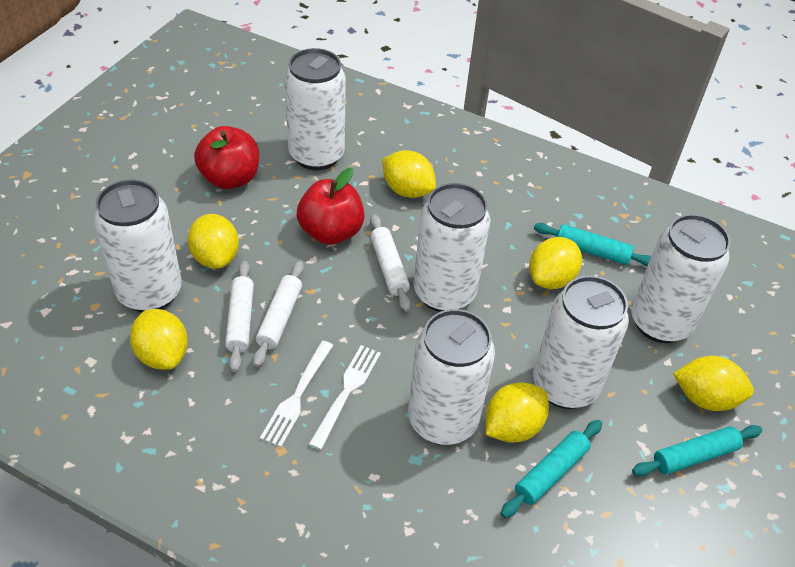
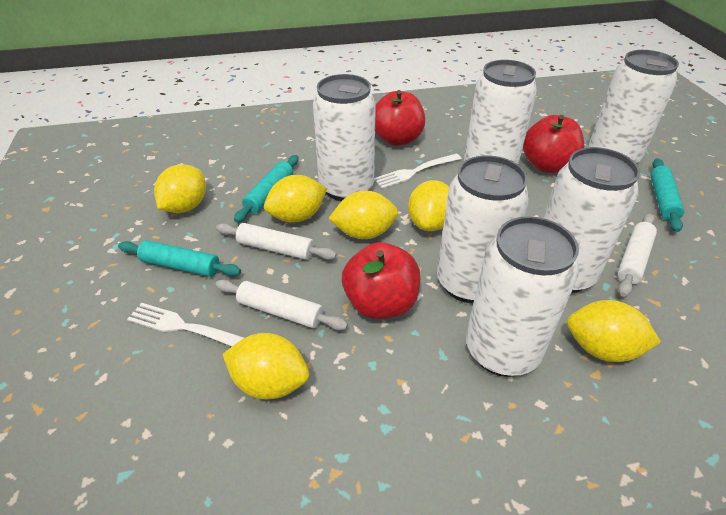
red apple: [194,126,259,189] [297,168,364,245] = 2 -> [342,242,420,319] [375,90,425,146] [523,115,584,173] = 3

